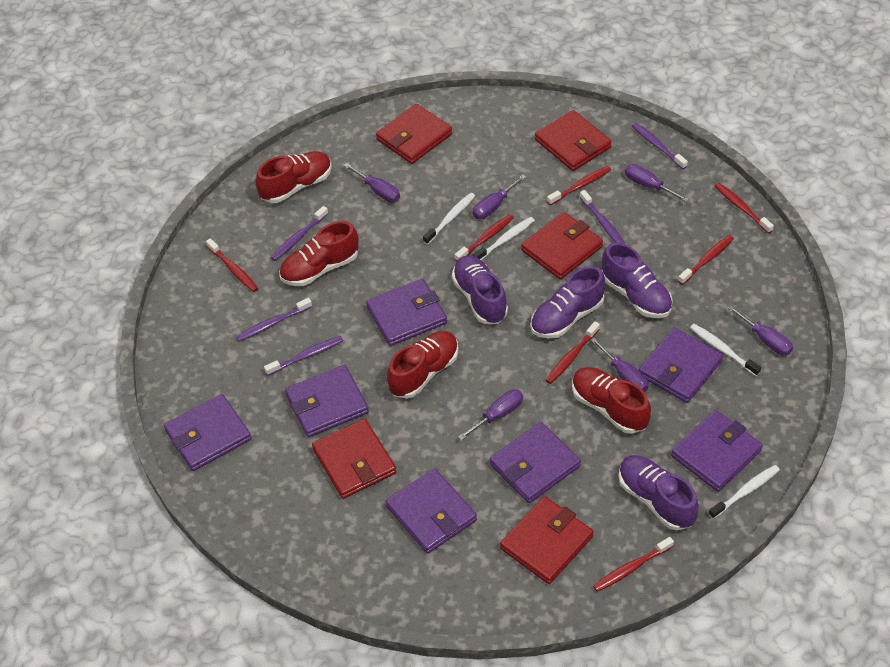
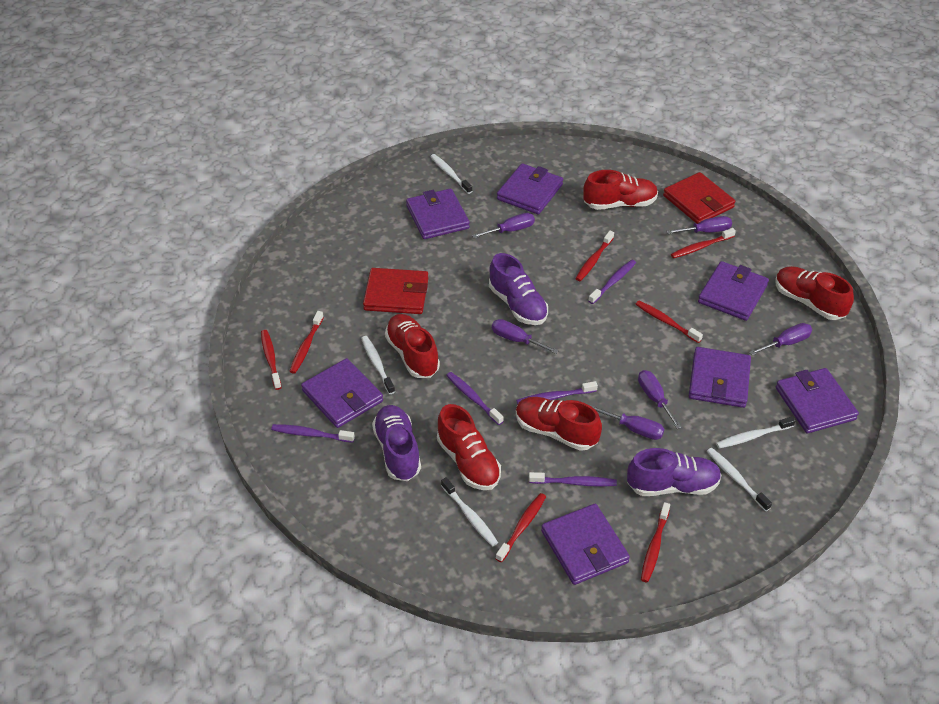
purple shoe: [452,255,508,324] [531,266,605,339] [602,243,673,318] [618,455,699,530] = 4 -> [372,405,421,481] [489,253,548,325] [627,448,722,496] = 3
red shoe: [256,151,332,203] [279,221,359,286] [387,331,458,398] [572,367,651,434] = 4 -> [385,314,440,378] [437,404,501,490] [516,397,602,451] [583,170,658,210] [775,266,854,320] = 5
red wallet: [312,419,397,499] [376,104,452,164] [500,496,594,584] [521,212,603,280] [535,110,612,171] = 5 -> [363,268,428,314] [663,172,735,224] = 2
white toothbrush: [423,193,475,245] [473,217,535,260] [690,324,761,376] [708,465,780,519] = 4 -> [361,336,395,394] [430,154,472,194] [441,477,498,547] [707,448,772,511] [716,416,796,448] = 5

